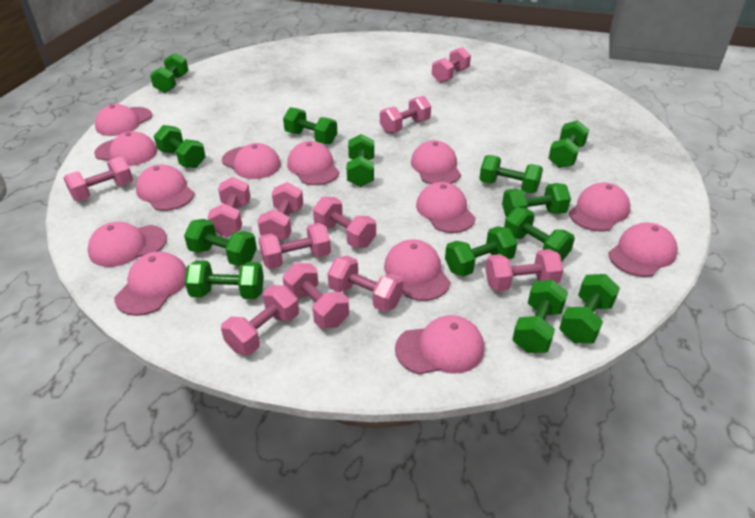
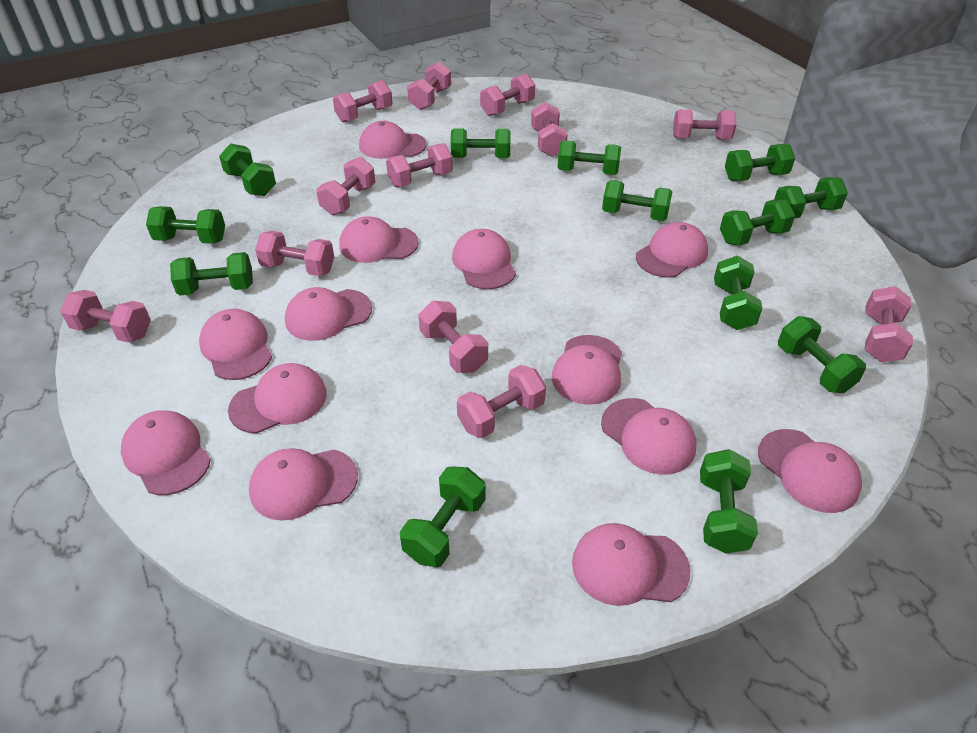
pink dumbbell: [64,157,133,201] [208,177,250,237] [221,285,299,355] [258,182,303,241] [259,223,331,269] [282,263,349,329] [313,197,376,248] [328,255,403,312] [380,96,431,134] [432,47,471,83] [485,249,564,291] = 11 -> [60,290,151,342] [255,231,334,276] [316,157,376,215] [333,80,392,123] [386,143,453,187] [407,62,451,110] [418,301,488,373] [457,365,546,438] [480,73,535,116] [531,102,568,157] [673,109,736,139] [865,286,913,362] = 12

